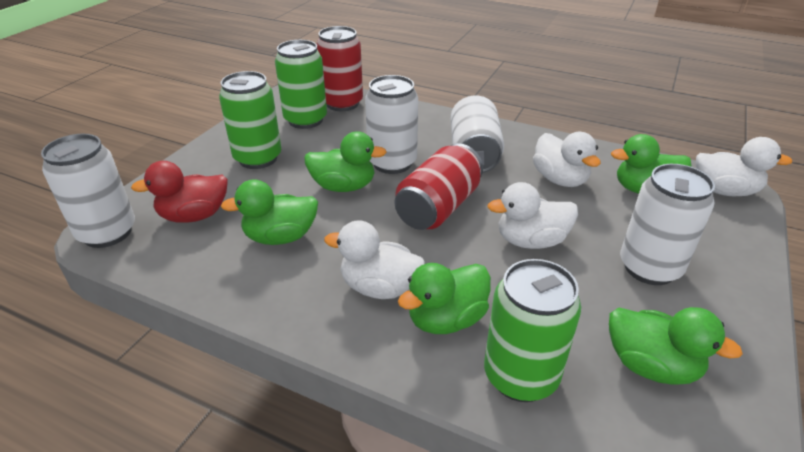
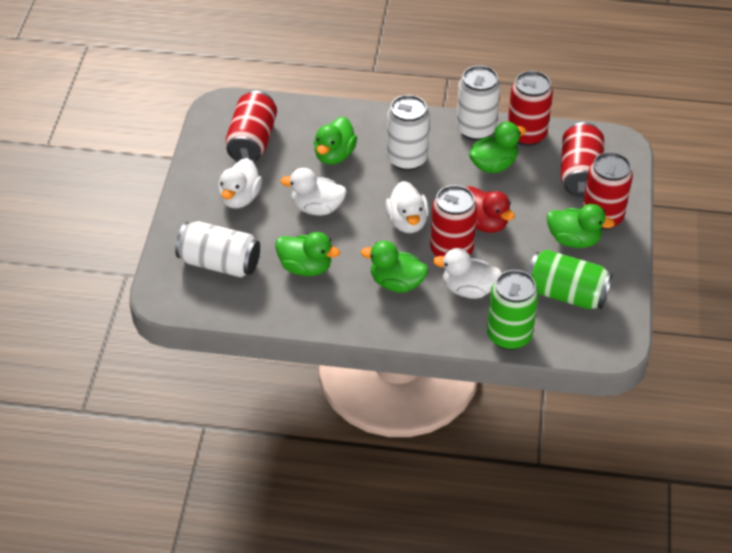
green can: [219,71,281,169] [275,40,327,129] [484,259,581,402] = 3 -> [487,270,539,350] [528,250,612,309] = 2
red can: [317,26,363,111] [395,143,483,230] = 2 -> [226,91,277,162] [430,185,477,257] [508,71,553,146] [561,122,604,198] [582,152,633,230] = 5
white can: [41,134,135,248] [365,75,418,174] [451,95,504,173] [620,164,715,285] = 4 -> [175,221,260,277] [387,95,430,171] [456,65,500,141] = 3

